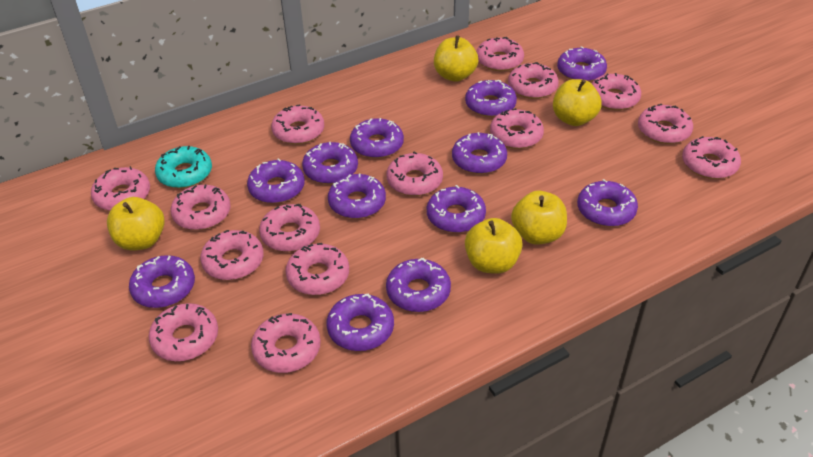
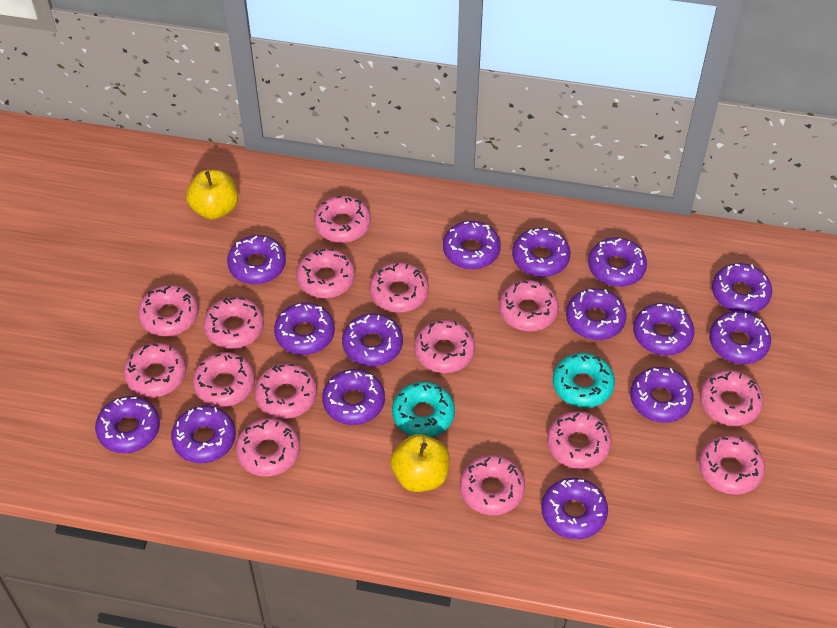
purple donut: [129,255,195,308] [247,158,305,203] [302,142,358,184] [327,293,394,351] [328,174,386,219] [350,118,404,158] [386,258,451,312] [427,185,486,233] [452,132,507,174] [465,80,517,117] [557,46,607,82] [577,179,638,227] = 12 -> [95,396,160,453] [171,406,236,463] [227,235,286,284] [274,302,335,355] [322,369,385,425] [342,313,403,366] [443,221,501,269] [512,228,571,277] [541,478,608,539] [566,288,627,340] [588,237,647,287] [630,367,694,423] [633,303,694,355] [709,311,771,364] [712,263,772,313] = 15
turquoise donut: [155,146,212,188] = 1 -> [392,382,455,437] [553,353,615,408] = 2
yellow apple: [107,197,165,251] [434,35,478,82] [465,218,523,274] [511,191,567,245] [553,79,601,126] = 5 -> [186,170,238,220] [390,434,450,492] = 2

